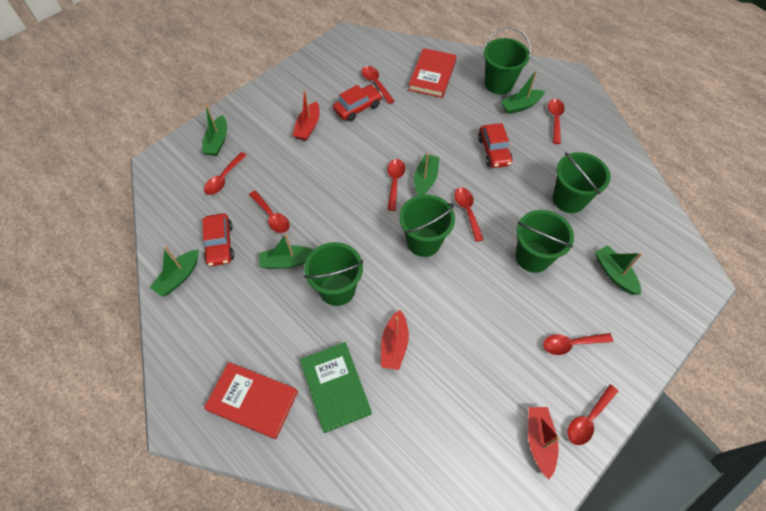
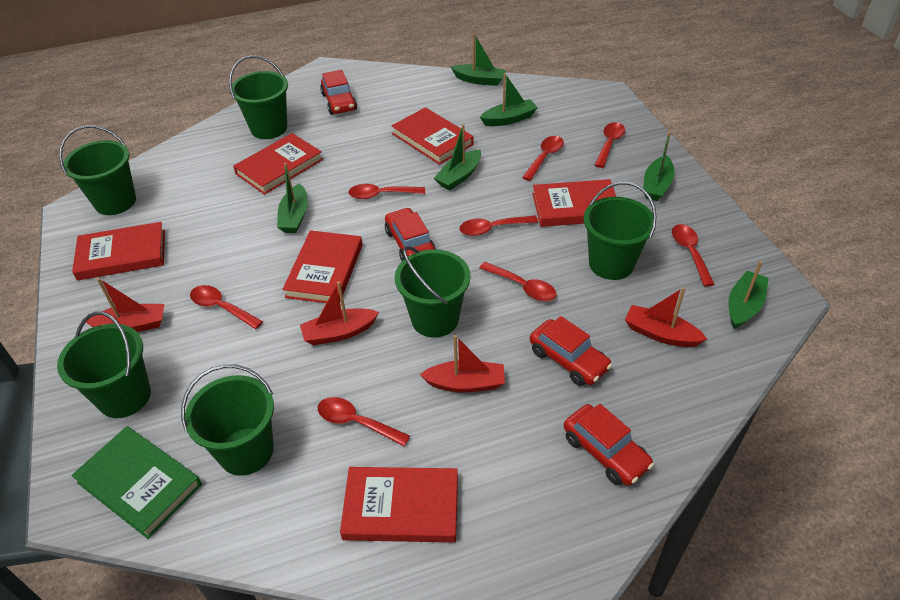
green bucket: [304,242,363,306] [399,194,455,257] [483,27,531,95] [516,210,574,273] [553,152,610,213] = 5 -> [57,311,151,418] [59,125,136,215] [181,364,274,476] [229,55,288,139] [395,246,470,338] [584,182,657,280] = 6
red boat: [293,89,320,141] [381,310,409,370] [528,407,560,479] = 3 -> [86,278,164,332] [300,281,379,345] [420,335,505,393] [625,287,707,347] = 4
red book: [204,362,298,439] [409,48,456,98] = 2 -> [72,222,165,281] [233,133,323,195] [283,230,363,303] [340,467,458,543] [391,107,474,165] [532,179,616,227] = 6
red car: [203,213,234,266] [333,85,382,122] [478,123,513,168] = 3 -> [320,70,357,115] [385,207,436,261] [530,316,612,386] [564,404,654,486] = 4

